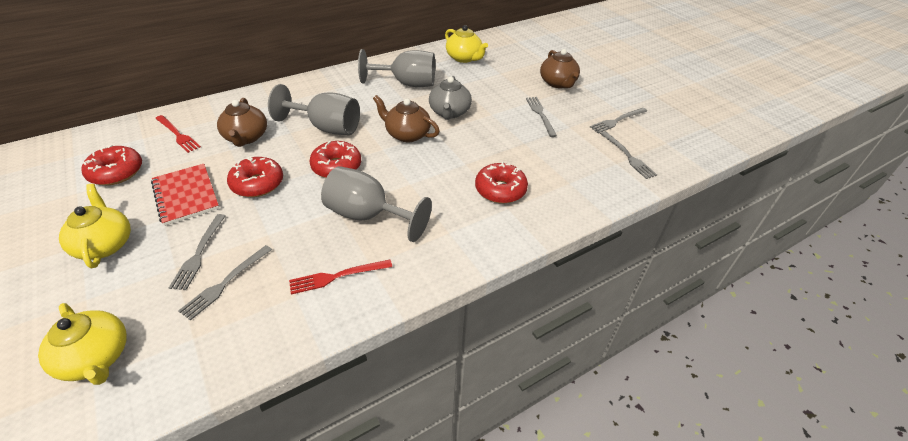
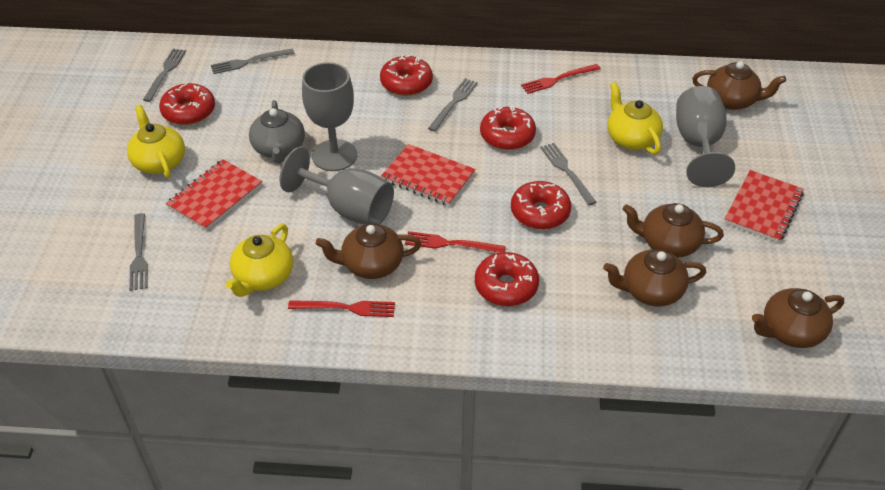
brown teapot: [217,98,267,147] [373,95,440,142] [540,49,580,88] = 3 -> [316,224,421,279] [603,249,706,306] [622,203,724,258] [692,61,786,110] [752,288,844,348] = 5
red donut: [81,145,142,185] [227,156,283,197] [309,141,361,178] [475,162,528,203] = 4 -> [159,83,215,125] [380,55,433,96] [475,252,539,306] [480,106,536,150] [511,181,571,229] = 5
red fork: [155,115,201,153] [289,260,392,295] = 2 -> [288,300,395,317] [405,231,506,253] [521,64,601,94] = 3
red notebook: [151,164,219,226] = 1 -> [166,159,262,231] [381,144,476,206] [724,170,804,243] = 3

